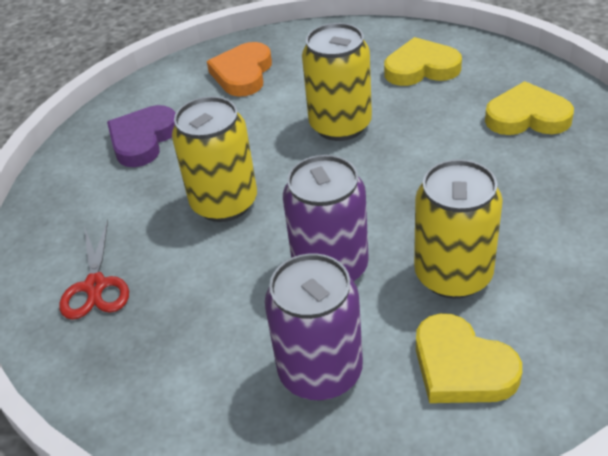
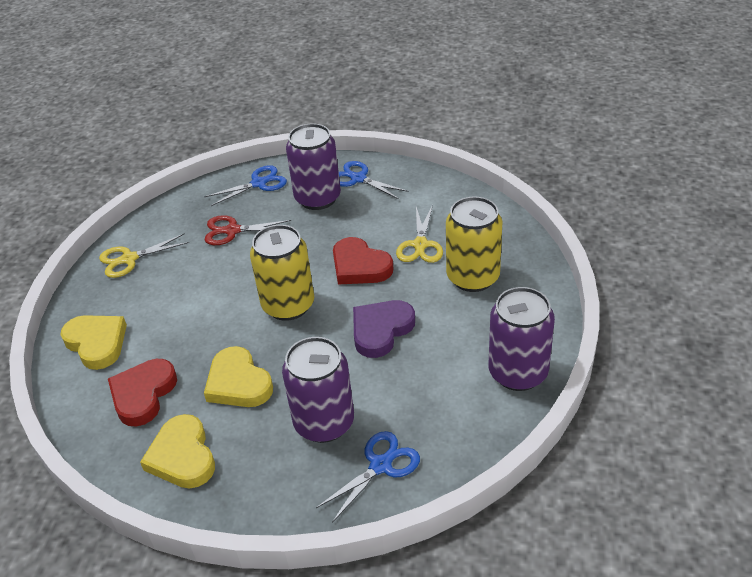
blue scissors: none = 0 -> [204,165,287,206] [316,431,420,523] [339,161,409,199] = 3
orange heart: [207,42,272,97] = 1 -> none = 0
purple can: [265,253,363,401] [283,155,369,281] = 2 -> [282,337,354,443] [286,124,341,210] [489,287,555,391] = 3
red heart: none = 0 -> [108,359,177,427] [333,237,393,285] = 2
yellow can: [172,96,257,222] [302,23,372,141] [414,159,503,299] = 3 -> [250,225,314,321] [446,197,502,292] = 2
yellow scissors: none = 0 -> [99,233,189,278] [396,205,443,263] = 2

